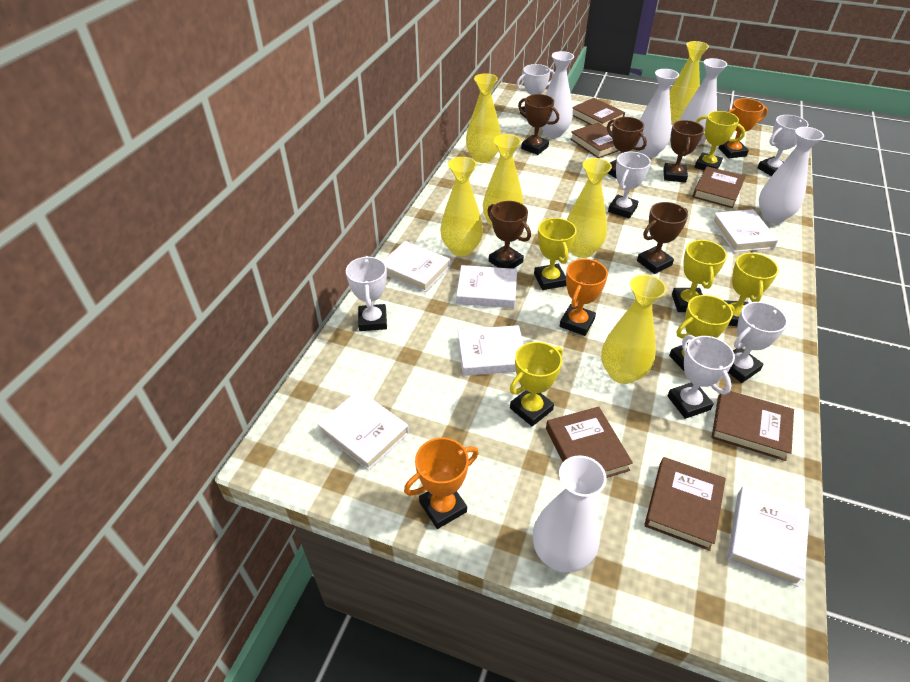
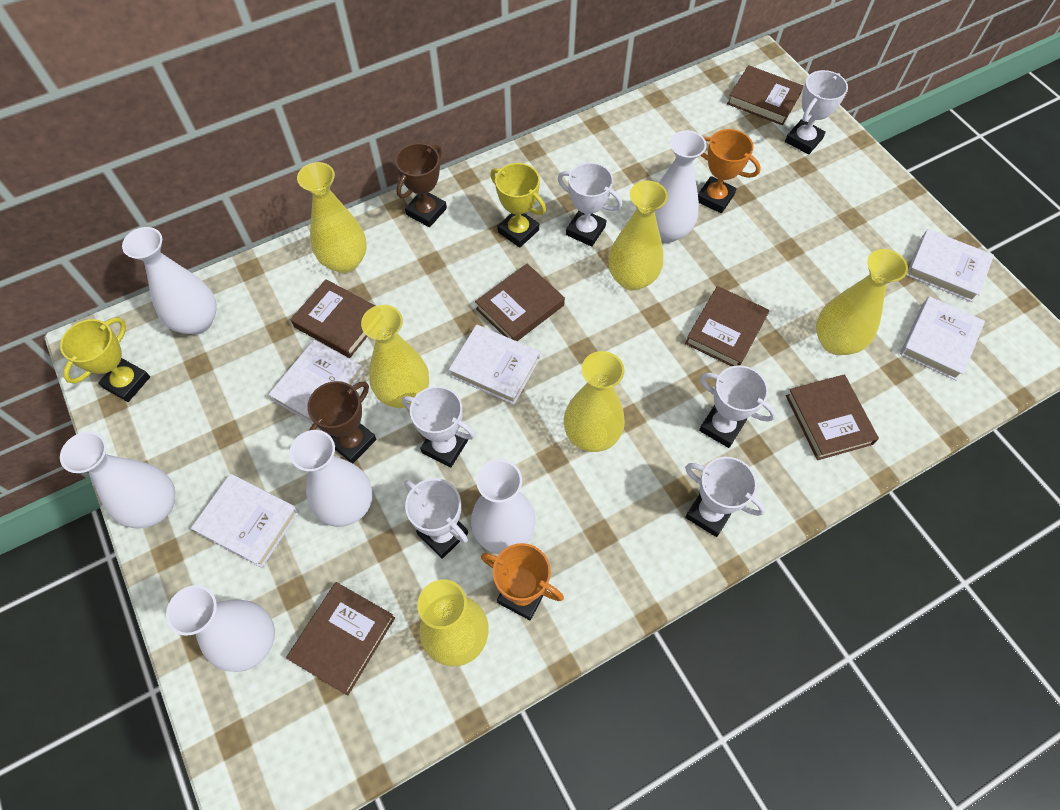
brown trophy: [487,201,531,269] [518,94,559,155] [607,117,647,179] [637,202,688,274] [663,120,704,183] = 5 -> [307,381,376,463] [395,143,447,227] = 2
orange trophy: [404,438,479,529] [560,259,608,336] [718,98,768,159] = 3 -> [481,543,564,620] [698,129,761,213] = 2
white book: [317,390,409,471] [383,241,450,292] [456,265,517,308] [458,325,524,376] [712,209,778,252] [728,486,810,587] = 6 -> [191,474,299,568] [268,340,364,424] [449,324,540,405] [900,296,985,381] [906,229,994,302] = 5
white vase: [533,455,607,573] [541,51,574,138] [636,69,679,158] [680,58,727,146] [759,127,824,223] = 5 -> [60,432,175,528] [122,227,217,334] [166,585,275,672] [290,430,373,527] [471,459,536,554] [655,130,707,243] = 6
yellow trophy: [510,342,563,426] [534,218,576,290] [669,295,734,371] [672,239,727,312] [695,111,745,170] [724,252,779,326] = 6 -> [60,317,150,402] [490,163,546,248] = 2

